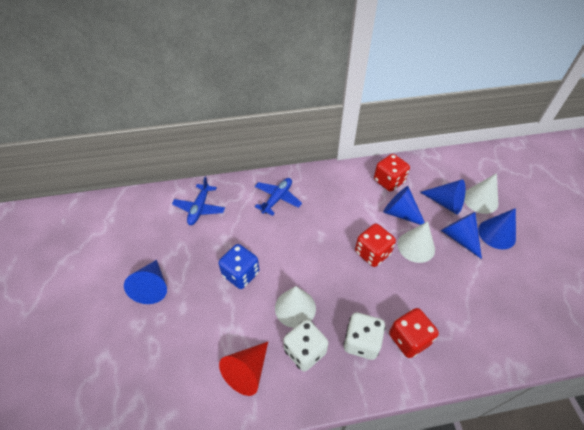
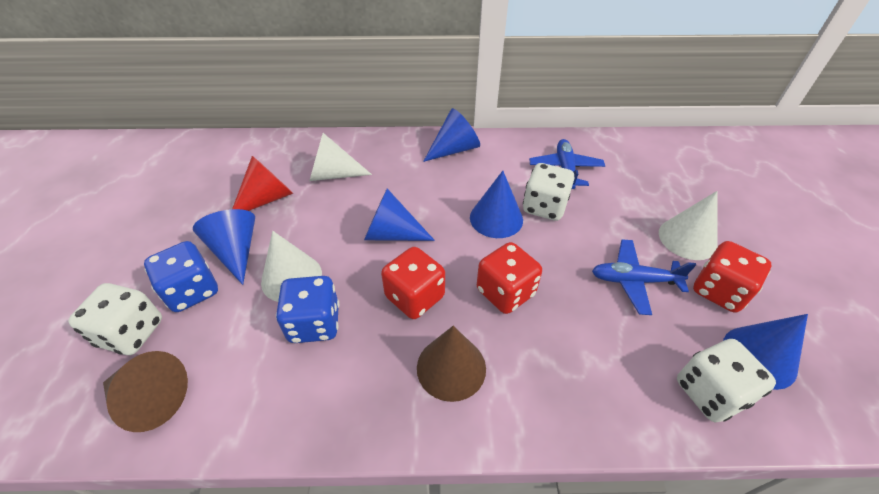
blue dice: [218,244,259,289] = 1 -> [144,241,218,312] [276,276,339,343] = 2
brown cone: none = 0 -> [103,351,188,432] [417,326,486,402] = 2
white dice: [283,319,328,371] [343,312,385,360] = 2 -> [68,283,162,355] [523,163,575,221] [677,339,776,423] = 3

